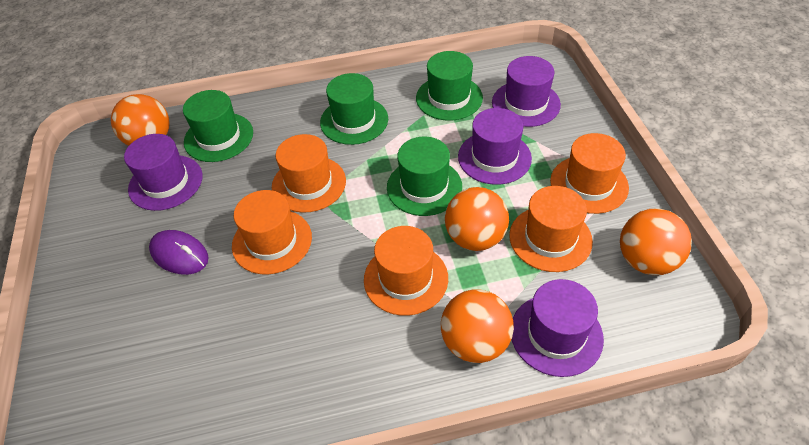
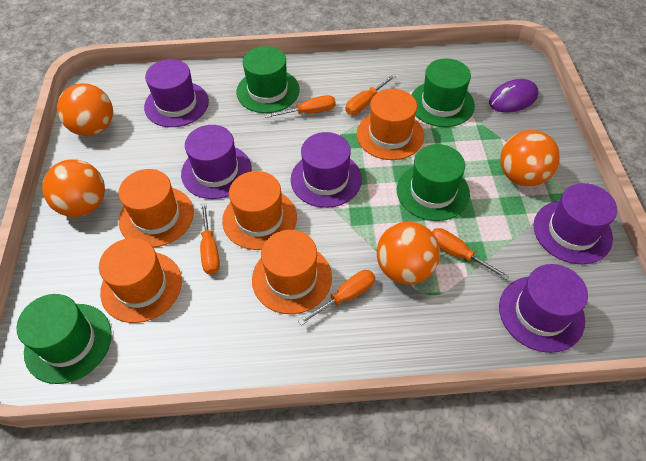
orange screwdriver: none = 0 -> [200,203,220,275] [265,95,336,118] [298,270,375,326] [345,74,396,115] [432,228,510,280] = 5
purple hat: [124,134,203,211] [458,108,532,185] [492,56,561,127] [512,279,604,377] = 4 -> [144,59,209,127] [181,125,252,199] [291,132,362,208] [499,264,588,353] [534,183,617,264] = 5

